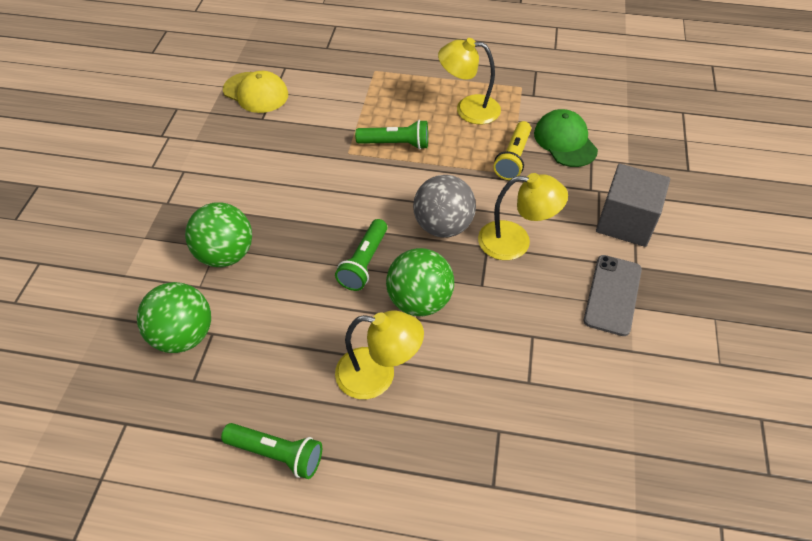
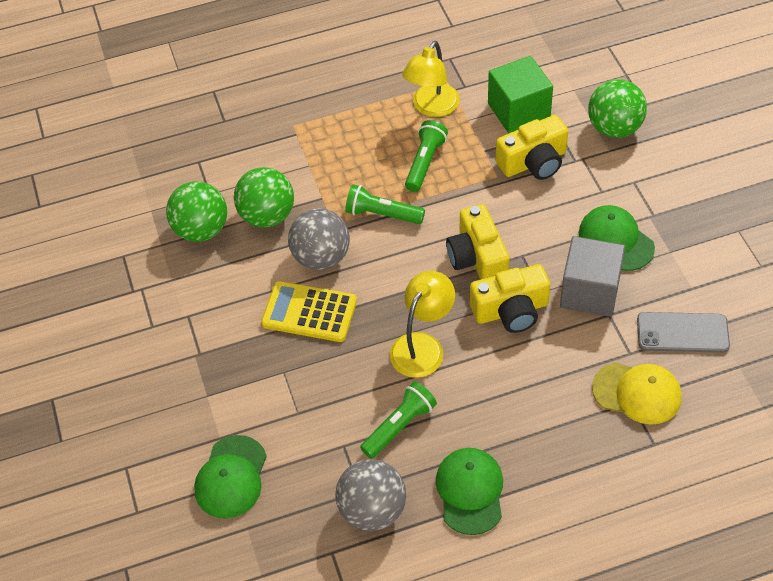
green cap: [534,109,598,167] = 1 -> [194,435,267,519] [436,448,503,535] [579,205,655,271] = 3
green cube: none = 0 -> [488,56,553,133] = 1
grey ball: [413,175,476,238] = 1 -> [288,208,350,270] [335,459,406,531] = 2
yellow calculator: none = 0 -> [261,281,357,342] = 1
yellow camera: none = 0 -> [446,204,510,280] [470,264,550,333] [495,115,568,180] = 3
yellow flashlight: [494,121,531,180] = 1 -> none = 0
yellow lamp: [335,310,424,399] [438,38,501,124] [478,173,568,260] = 3 -> [390,271,455,378] [402,41,460,117] = 2

